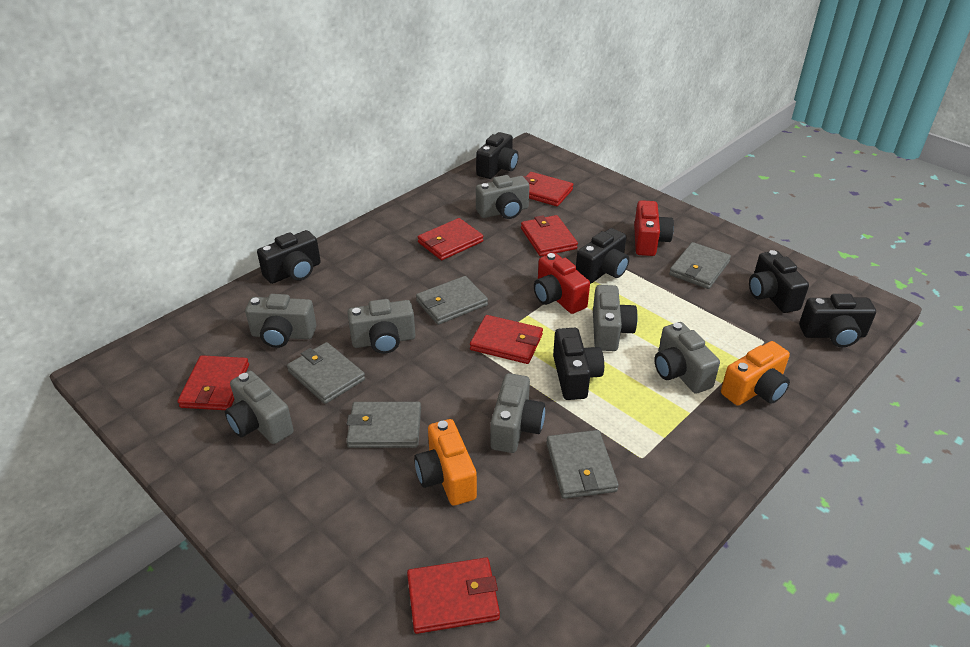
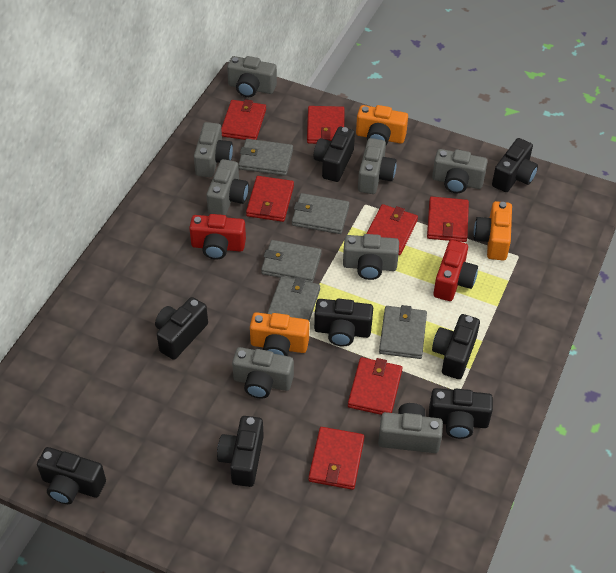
black camera: [257,230,320,284] [476,132,519,179] [553,328,604,400] [576,228,629,284] [749,250,809,313] [799,294,876,347] = 6 -> [37,447,106,504] [155,297,208,360] [217,416,264,487] [314,127,355,182] [314,299,373,347] [429,388,493,439] [432,314,480,379] [492,138,538,192] = 8
grey camera: [225,371,293,444] [245,294,316,348] [347,299,415,354] [476,175,530,219] [490,373,545,453] [593,285,638,351] [654,322,720,394] = 7 -> [194,122,233,177] [206,159,249,215] [227,56,277,97] [232,347,294,399] [343,234,399,280] [358,138,396,194] [378,403,443,453] [432,149,488,193] = 8
orange camera: [414,419,477,506] [721,341,790,406] = 2 -> [250,312,309,356] [356,105,408,145] [474,201,512,260] = 3
red wallet: [178,355,249,410] [407,558,500,634] [418,218,483,260] [470,315,543,364] [521,215,578,256] [523,172,573,206] = 6 -> [221,99,266,140] [246,176,294,222] [307,106,344,144] [309,427,365,490] [348,357,403,415] [366,204,418,255] [427,197,469,242] = 7

